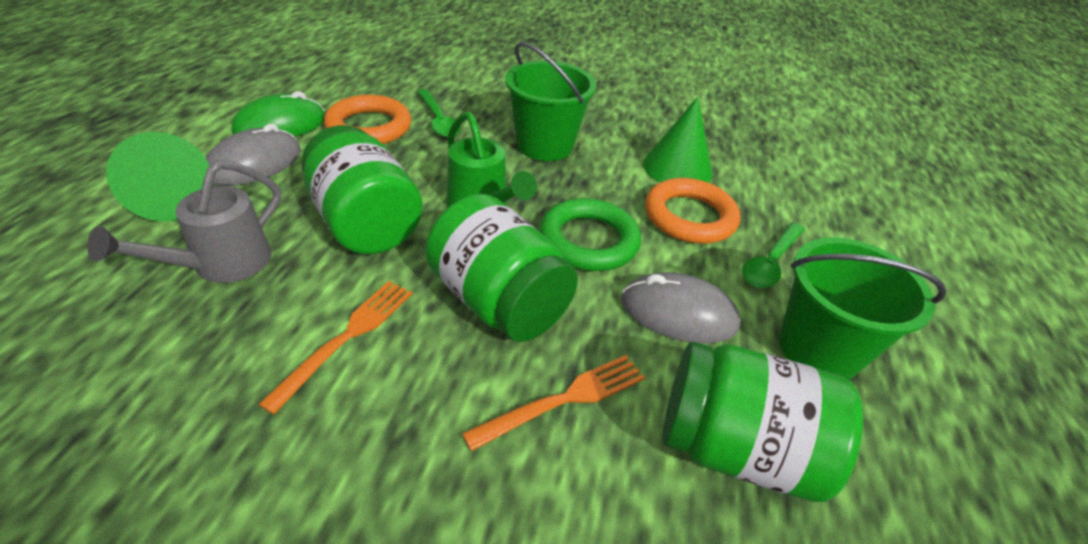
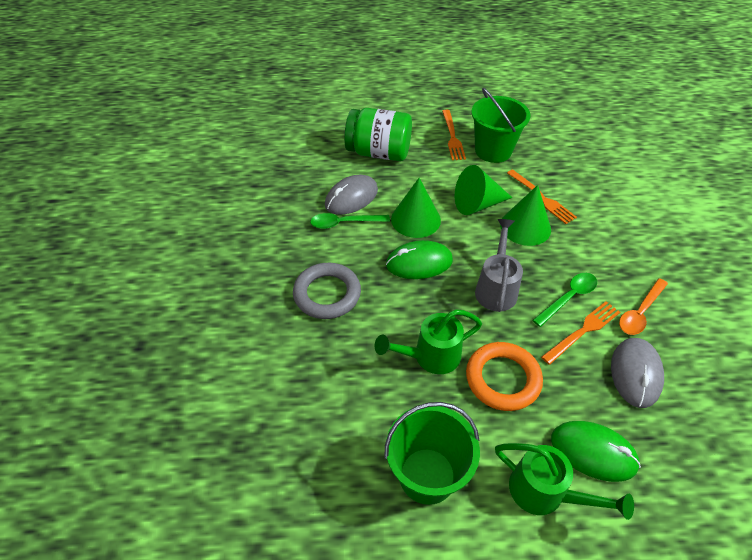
green cone: [106,132,210,221] [643,97,712,183] = 2 -> [391,178,441,238] [455,165,512,215] [500,185,551,246] = 3
green jar: [302,125,423,254] [425,194,578,342] [662,342,863,502] = 3 -> [344,108,412,161] = 1
green mouse: [232,91,325,137] = 1 -> [386,240,453,279] [551,421,641,482] = 2
green ring: [539,198,641,271] = 1 -> none = 0
green watering can: [447,112,537,207] = 1 -> [375,309,482,374] [495,443,634,520] = 2
grey ring: none = 0 -> [293,263,361,319] = 1
orange fork: [258,281,412,415] [462,355,645,451] = 2 -> [442,110,466,160] [507,169,577,224] [541,301,620,365] = 3
orange ring: [324,95,411,144] [645,178,740,244] = 2 -> [466,342,543,411] = 1
orange spoon: none = 0 -> [619,278,668,335] = 1

